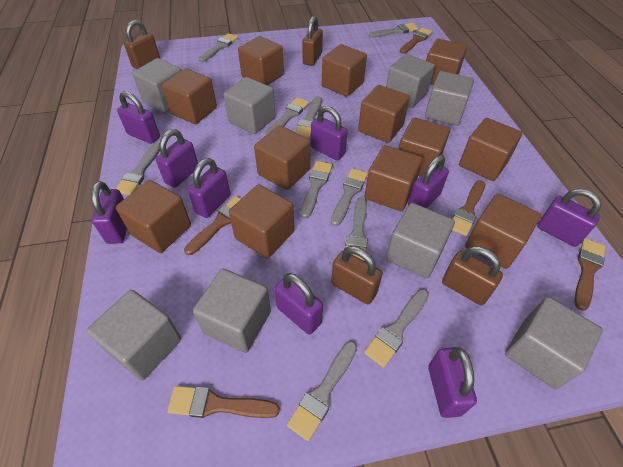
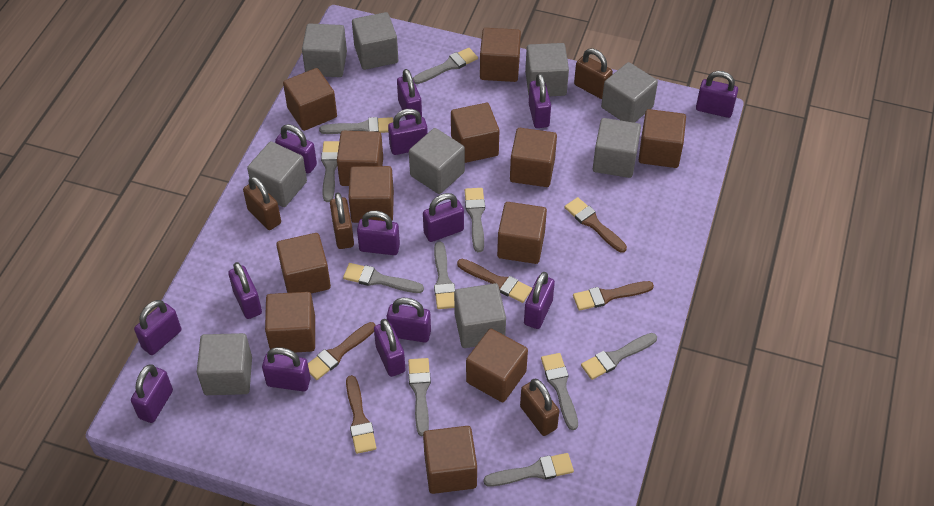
grey cube: [87,290,181,381] [132,58,181,113] [193,269,271,353] [224,77,276,134] [386,54,435,108] [386,203,455,278] [425,71,474,126] [505,297,603,389] = 8 -> [197,333,252,395] [247,142,307,207] [302,23,347,77] [352,12,398,70] [409,128,465,194] [454,283,506,348] [525,43,569,96] [593,118,641,178] [601,62,658,123] = 9
purple padlock: [91,181,127,244] [117,91,160,144] [156,129,198,188] [188,158,231,218] [274,273,323,335] [311,106,348,160] [408,155,449,208] [428,347,477,418] [537,189,602,247] = 9 -> [131,364,173,423] [134,300,181,355] [228,262,262,319] [262,347,310,392] [275,124,317,174] [357,211,400,255] [374,319,406,377] [387,298,431,343] [388,109,428,155] [397,69,422,120] [423,193,464,242] [524,272,555,329] [529,73,551,128] [696,71,738,118] = 14

